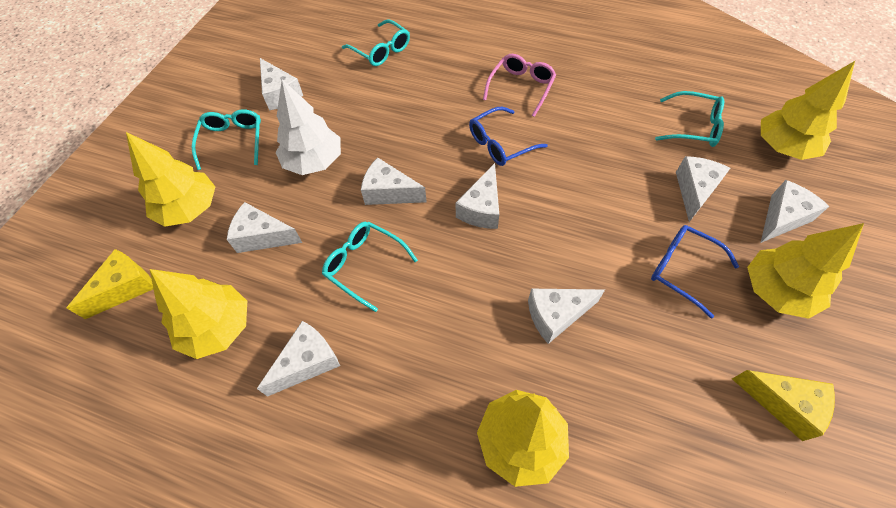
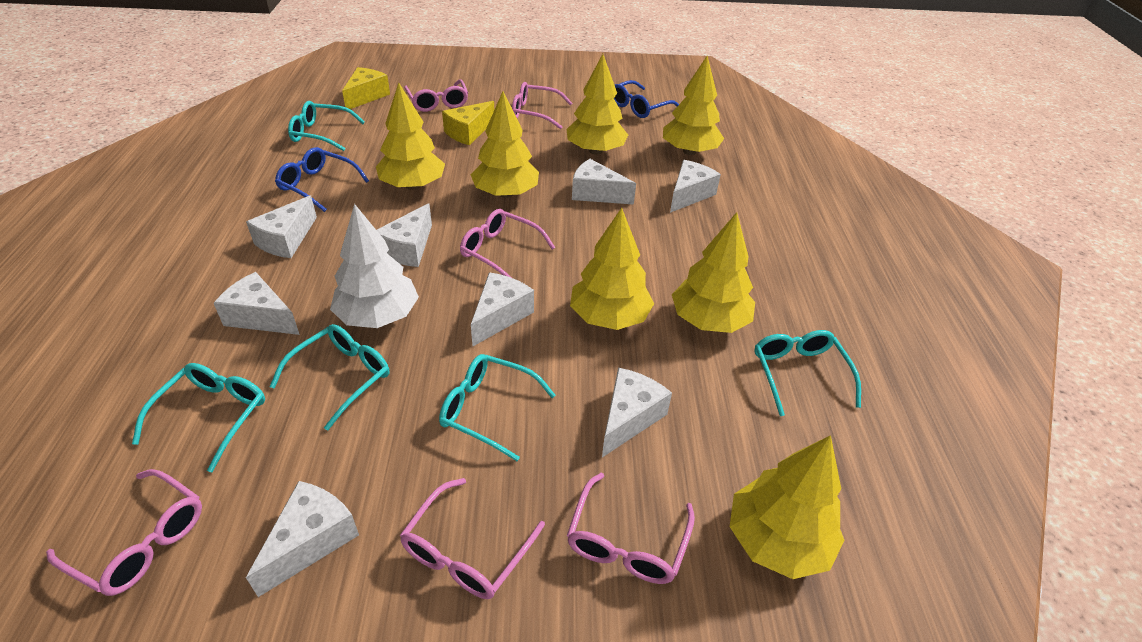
pink glasses: [483,54,556,117] = 1 -> [46,469,202,596] [400,478,545,599] [404,79,468,112] [460,209,555,278] [512,82,573,129] [567,473,695,584] = 6
turquoise glasses: [192,109,261,170] [322,222,418,312] [342,20,410,66] [655,91,724,147] = 4 -> [132,363,265,472] [269,324,389,430] [288,101,365,151] [439,354,555,461] [754,330,861,416] = 5
yellow tree: [126,132,215,227] [150,269,247,359] [477,390,569,487] [747,223,864,319] [761,61,855,160] = 5 -> [376,82,445,190] [471,91,539,198] [567,54,628,155] [570,208,654,330] [663,56,724,155] [672,212,755,333] [730,435,844,579] = 7

